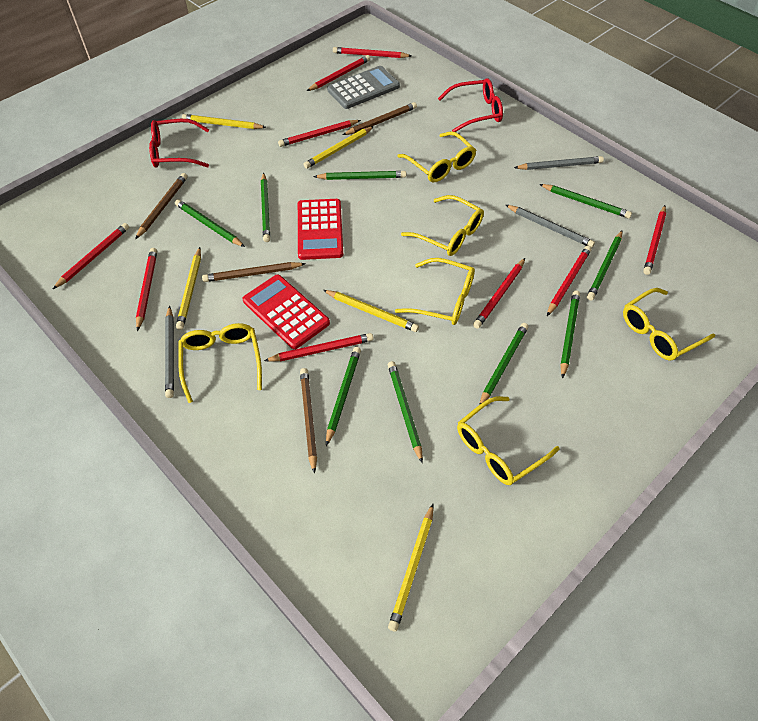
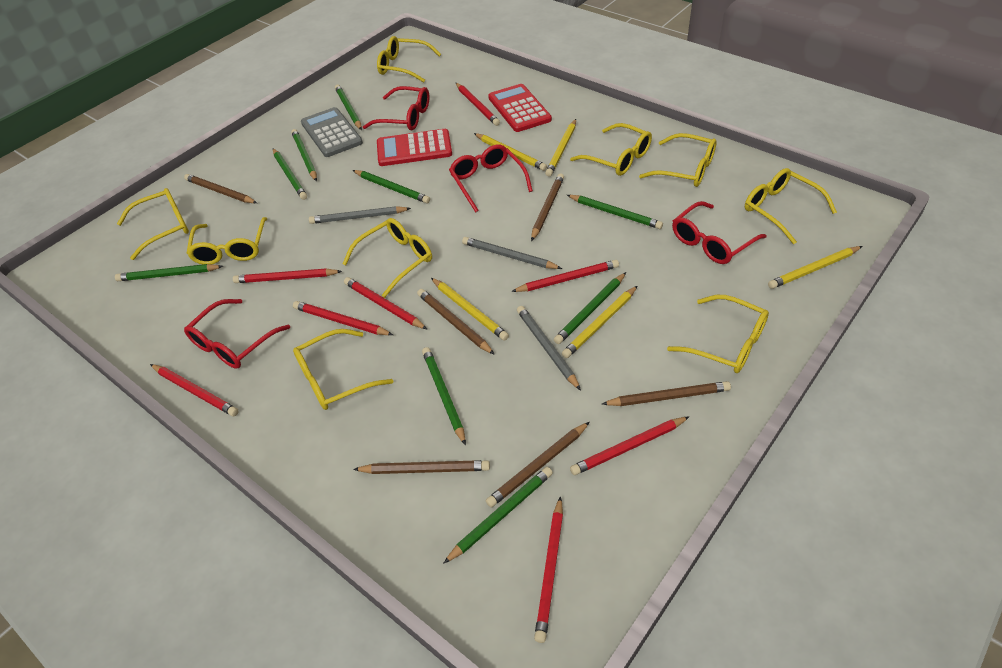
brown pencil: [135,173,188,239] [202,262,306,282] [300,368,317,474] [343,102,417,135] = 4 -> [184,174,257,203] [353,460,490,474] [417,289,495,355] [486,422,590,508] [531,173,564,241] [602,381,731,406] = 6
red glasses: [149,119,209,168] [438,78,503,132] = 2 -> [184,299,290,369] [363,86,430,131] [449,144,533,212] [672,201,767,264] = 4
red pencil: [53,223,129,289] [136,248,157,331] [264,333,374,361] [278,120,361,147] [307,55,370,91] [333,47,411,58] [473,258,525,329] [547,246,591,316] [643,205,666,275] = 9 -> [150,364,239,416] [233,268,342,283] [293,301,393,335] [344,277,427,329] [456,83,500,126] [511,260,619,292] [534,496,563,643] [570,416,690,475] = 8
yellow glasses: [178,323,262,403] [395,258,475,325] [397,131,476,182] [401,195,484,256] [457,396,559,485] [623,288,715,361] = 6 -> [117,188,189,260] [187,217,267,264] [293,329,393,410] [343,218,432,298] [377,36,441,83] [570,123,652,176] [639,133,717,187] [667,295,769,373] [745,168,837,244] = 9

